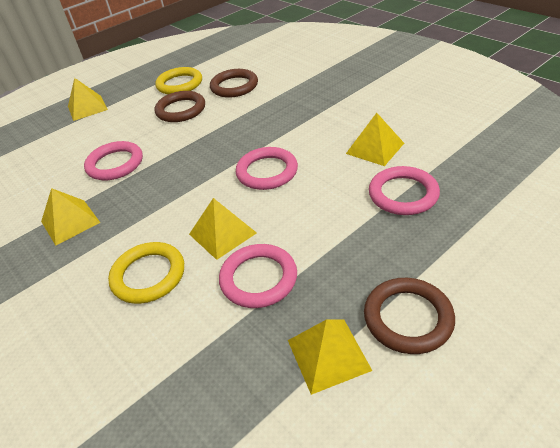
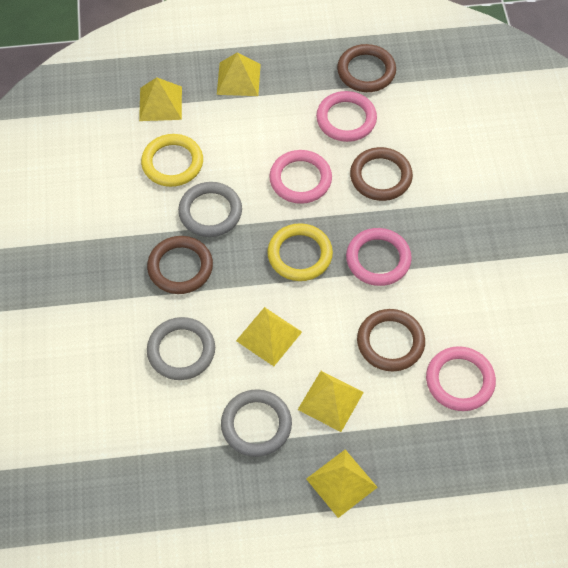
brown ring: [155,91,205,122] [210,69,258,98] [364,278,455,354] = 3 -> [147,236,213,294] [337,44,396,92] [350,147,413,201] [357,309,425,371] = 4
grey ring: none = 0 -> [147,317,215,380] [178,182,242,237] [221,389,292,457] = 3

